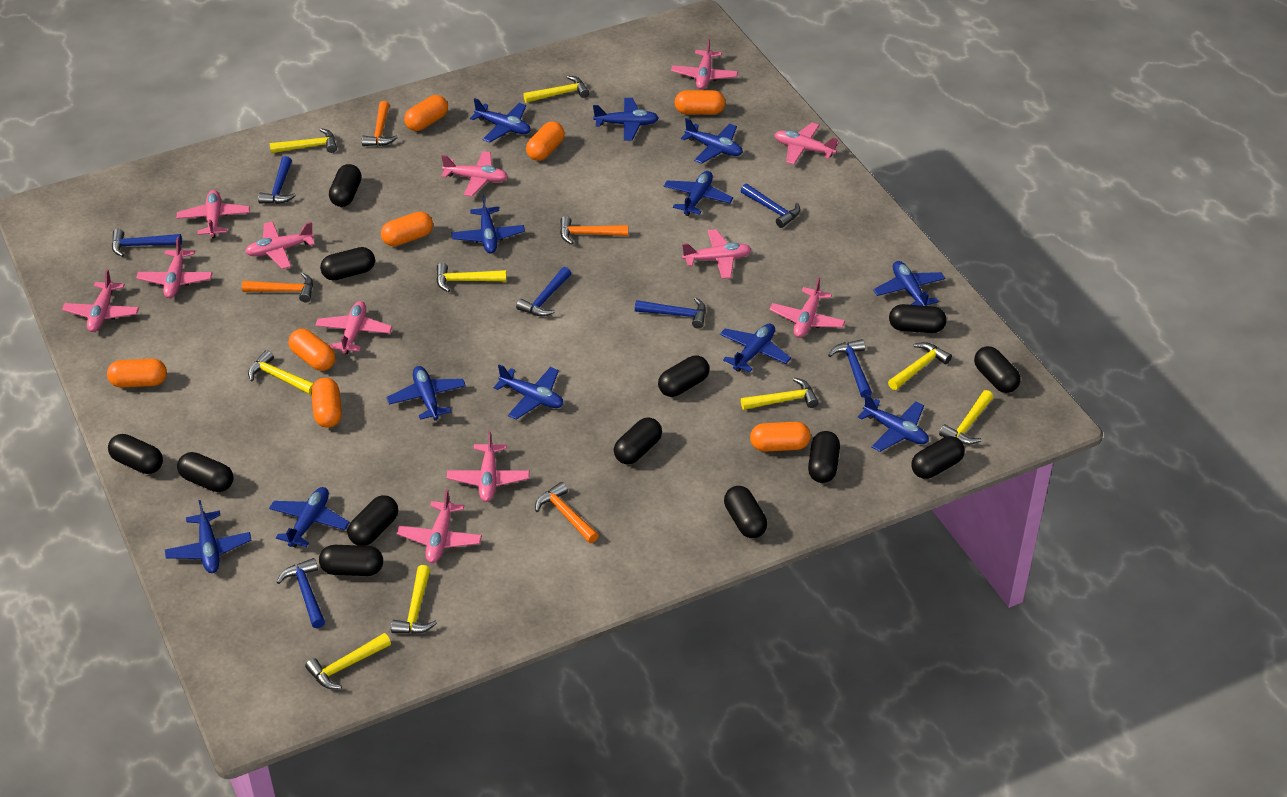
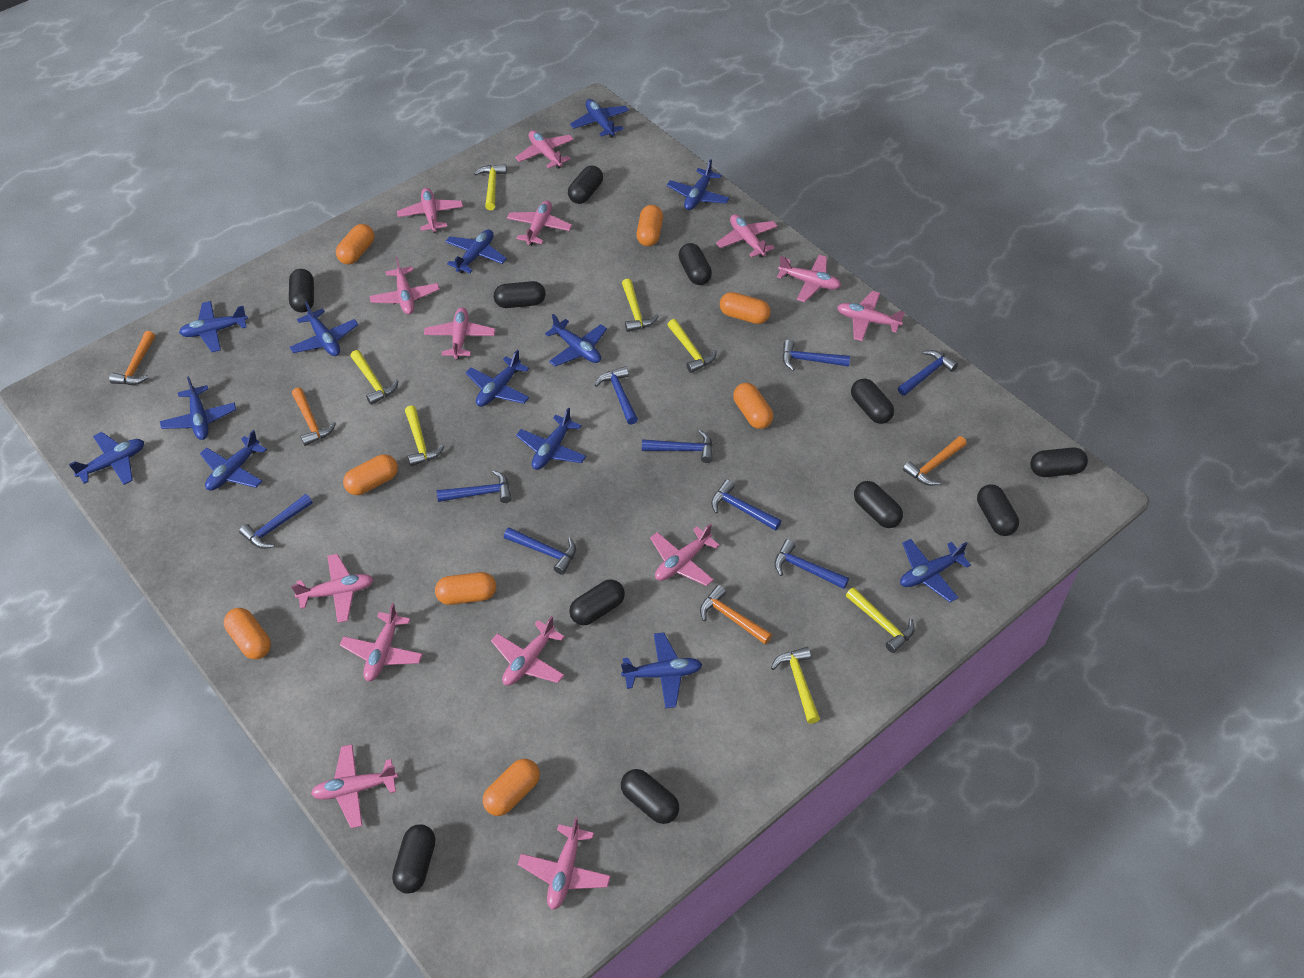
black capsule: [108,434,163,474] [177,452,234,492] [319,545,383,576] [320,247,375,281] [329,164,362,207] [347,495,398,546] [614,417,662,464] [658,355,710,397] [724,486,767,538] [808,431,840,483] [889,304,947,333] [911,436,965,479] [974,346,1021,393] = 13 -> [289,269,314,312] [392,824,436,894] [494,281,546,308] [568,165,603,204] [569,579,625,625] [621,769,679,824] [679,243,712,285] [851,378,894,424] [854,481,903,528] [977,484,1019,536] [1030,447,1088,477] = 11
blue hammer: [112,229,182,257] [258,156,296,204] [276,558,325,628] [516,267,571,316] [635,298,706,328] [741,184,800,228] [828,339,872,398] = 7 -> [239,494,313,549] [437,470,512,503] [504,527,576,575] [595,366,638,425] [642,430,713,463] [711,479,781,531] [774,539,849,589] [782,340,850,370] [898,350,958,396] = 9
blue plane: [165,500,252,573] [269,487,350,547] [387,366,466,421] [451,195,525,254] [470,98,531,143] [493,364,564,419] [593,98,659,141] [664,171,733,216] [681,118,743,164] [720,324,791,372] [858,394,929,452] [873,261,945,306] = 12 -> [69,432,144,485] [160,376,236,440] [179,301,248,352] [200,430,267,491] [290,301,358,356] [445,229,507,273] [466,350,529,407] [516,407,586,470] [545,314,607,366] [570,99,629,138] [621,632,703,708] [667,159,730,210] [900,539,971,602] = 13
pink plane: [62,269,139,332] [136,237,212,298] [177,190,250,238] [245,221,315,269] [315,301,392,355] [397,489,482,563] [441,151,508,197] [447,430,530,502] [671,38,738,90] [682,229,751,279] [770,277,845,338] [774,123,839,165] = 12 -> [291,554,374,623] [311,744,398,829] [340,603,423,681] [369,257,440,314] [397,188,463,233] [424,307,495,359] [491,616,565,686] [507,200,572,246] [515,130,574,169] [518,817,611,910] [650,524,720,586] [716,214,778,258] [777,255,841,302] [837,291,905,341] = 14
yellow hammer: [248,350,314,395] [270,128,337,153] [305,633,391,689] [391,565,437,634] [436,263,506,292] [523,76,589,103] [741,378,819,410] [888,342,952,390] [939,390,993,445] = 9 -> [350,350,399,405] [405,405,444,466] [474,164,507,210] [622,278,658,332] [667,319,717,373] [771,647,820,724] [846,587,915,653] = 7

